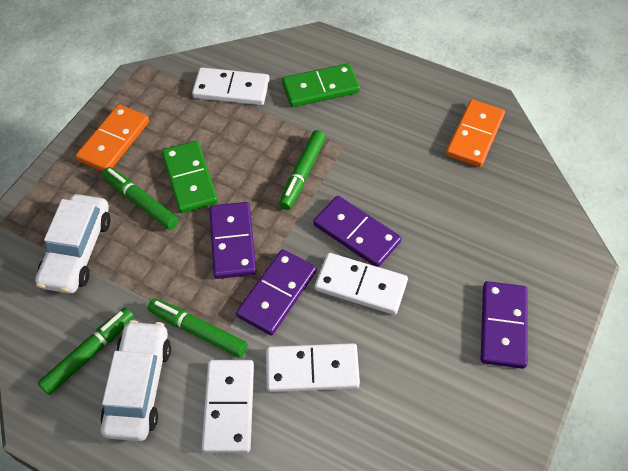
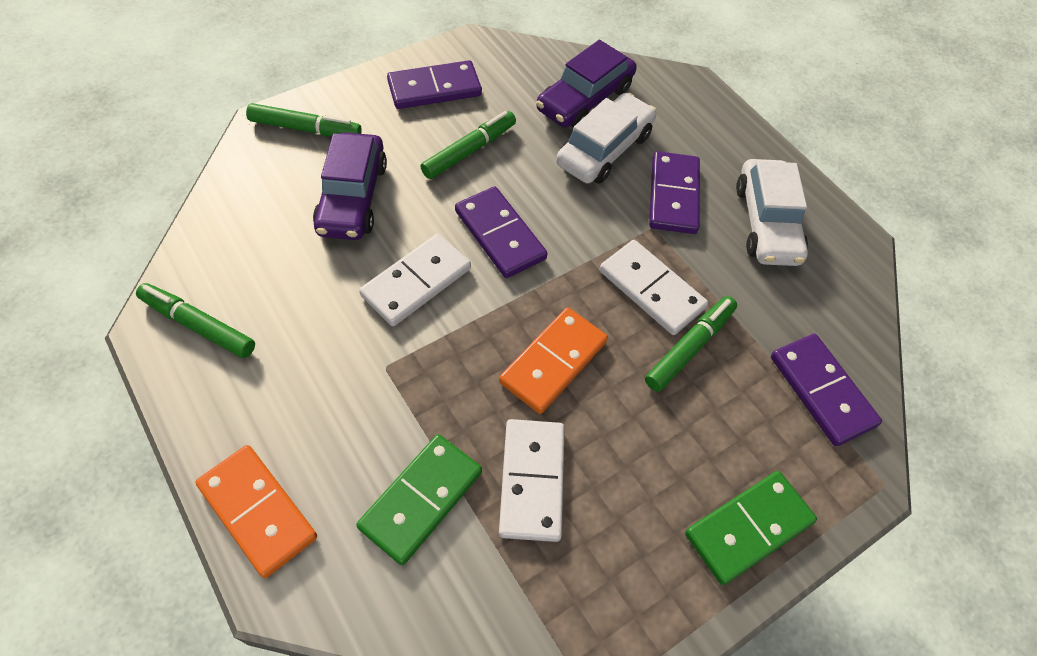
purple car: none = 0 -> [313,132,387,240] [536,40,636,128] = 2
white domino: [192,67,270,105] [201,360,254,453] [266,343,360,392] [315,253,408,315] = 4 -> [359,234,471,326] [499,419,565,542] [600,240,708,335] = 3

